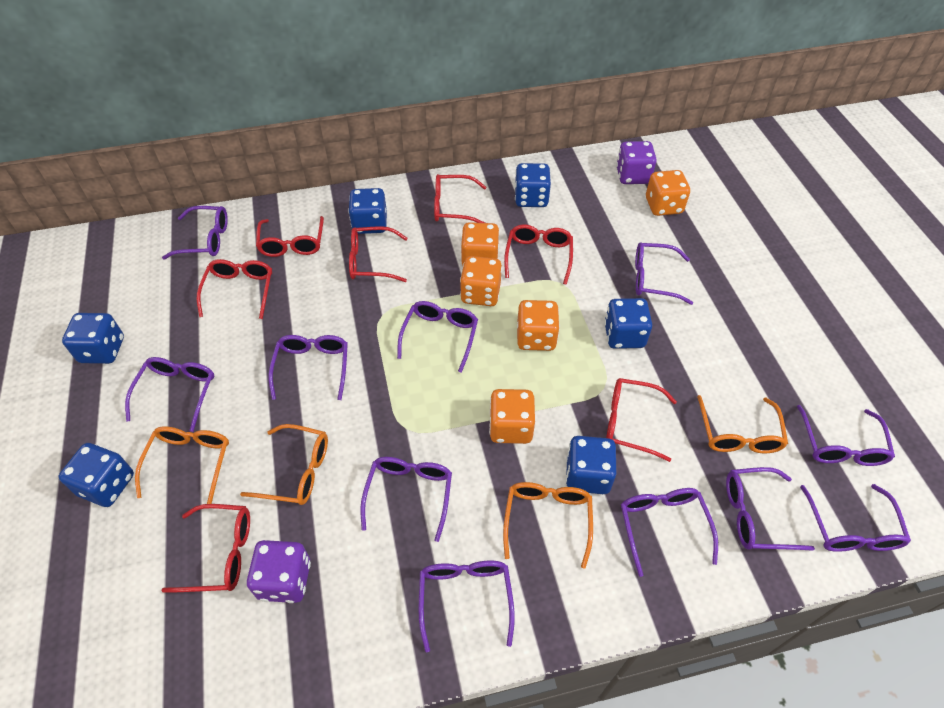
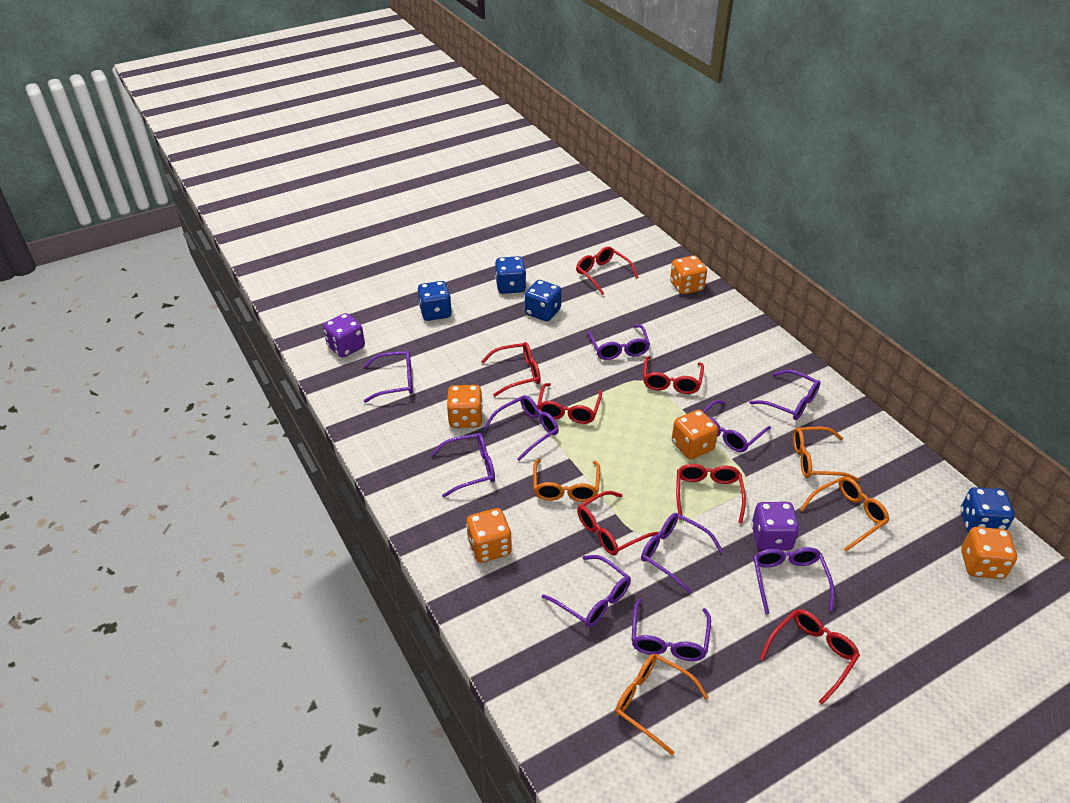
blue dice: [59,443,134,507] [62,313,124,364] [348,188,387,234] [515,163,551,207] [566,436,616,494] [604,298,652,349] = 6 -> [418,281,452,321] [495,256,526,294] [525,280,562,321] [960,487,1015,533] = 4
purple glasses: [125,357,214,432] [162,206,228,260] [269,335,348,400] [360,457,452,542] [397,301,478,373] [419,561,515,653] [621,488,718,577] [635,242,693,305] [726,467,815,551] [797,405,895,466] [800,484,911,552] = 11 -> [363,351,413,403] [430,433,495,498] [484,395,559,461] [542,555,631,628] [587,325,650,360] [632,598,711,661] [641,513,723,594] [703,400,771,452] [749,370,820,420] [753,547,835,614] = 10

